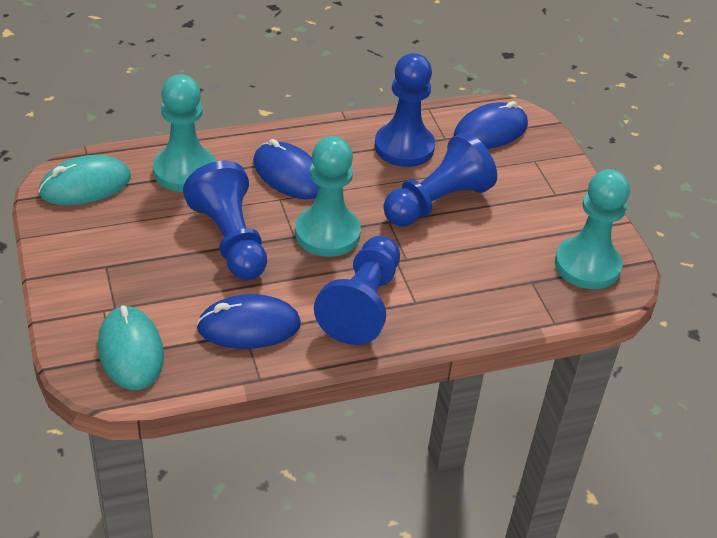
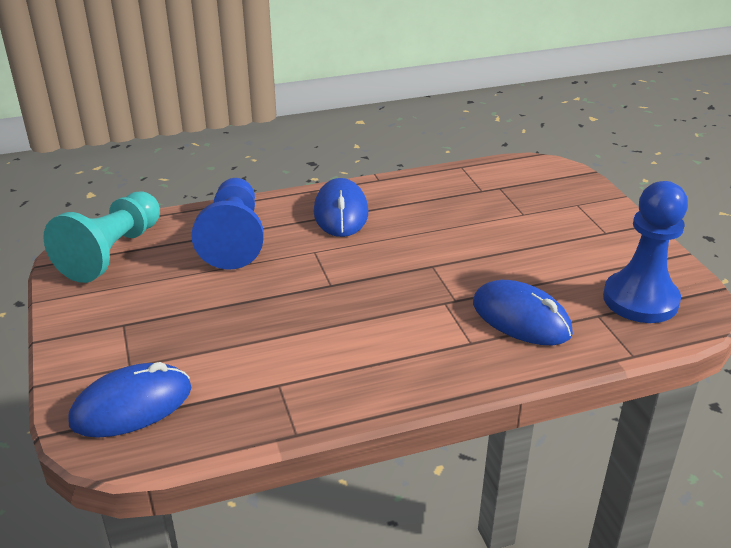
blue pawn: [183,160,267,280] [314,236,400,345] [375,53,435,167] [383,132,497,227] = 4 -> [191,178,264,270] [603,181,688,323] = 2
turquoise mouse: [38,155,131,205] [98,305,164,390] = 2 -> none = 0
turquoise pawn: [153,75,216,192] [295,136,361,257] [555,169,630,289] = 3 -> [43,191,160,283] = 1

